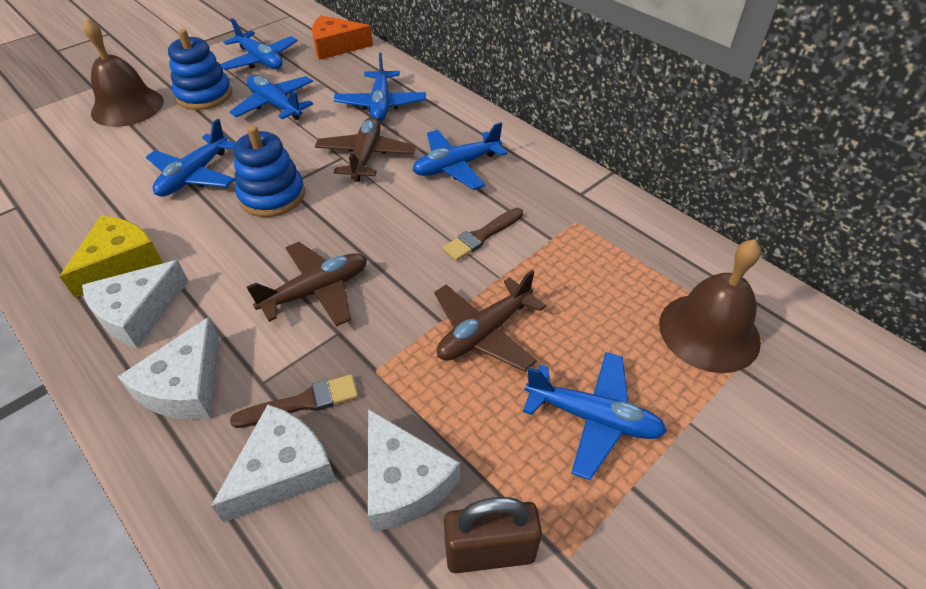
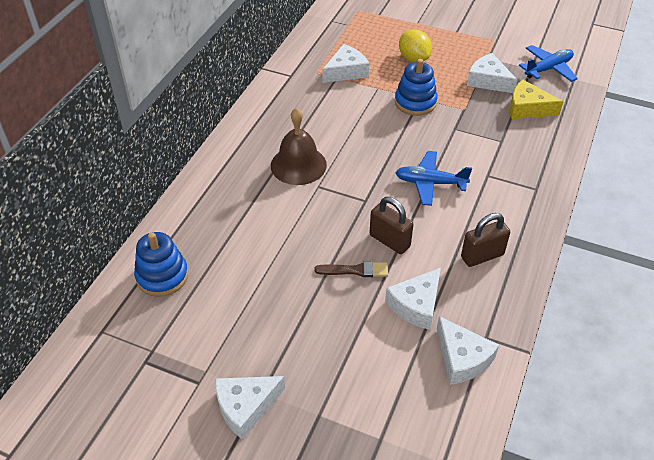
blue plane: [146,119,235,197] [220,18,297,70] [229,75,313,120] [334,52,426,122] [412,122,507,190] [523,352,667,480] = 6 -> [395,151,472,206] [519,45,578,82] = 2
brown bell: [83,18,164,127] [659,239,761,373] = 2 -> [271,108,327,185] = 1
brown brush: [230,375,358,428] [442,208,523,261] = 2 -> [314,261,388,277] = 1
brown padlock: [444,497,542,573] = 1 -> [369,197,414,254] [461,213,510,267] = 2
brown plane: [247,242,367,327] [315,117,416,182] [434,270,546,372] = 3 -> none = 0
orange cheese: [312,15,373,60] = 1 -> none = 0
white cheese: [82,260,189,348] [118,317,219,420] [211,404,336,523] [368,409,460,532] = 4 -> [215,376,285,440] [323,44,369,83] [385,268,441,330] [437,316,499,385] [467,53,518,93] = 5
yellow lemon: none = 0 -> [399,29,432,62] = 1

